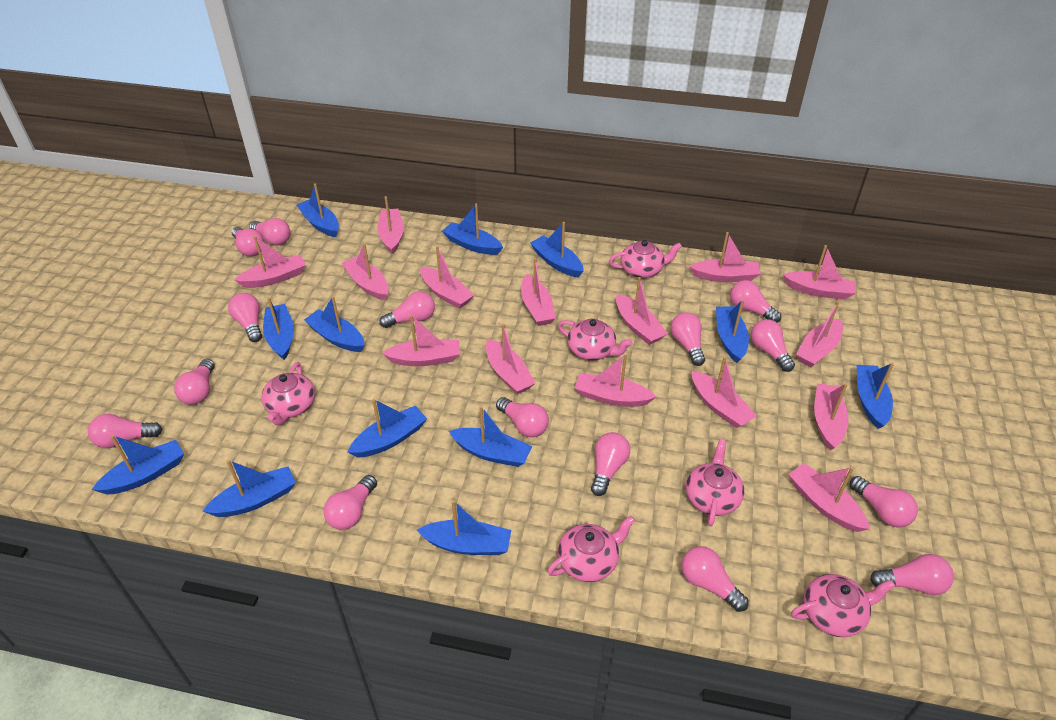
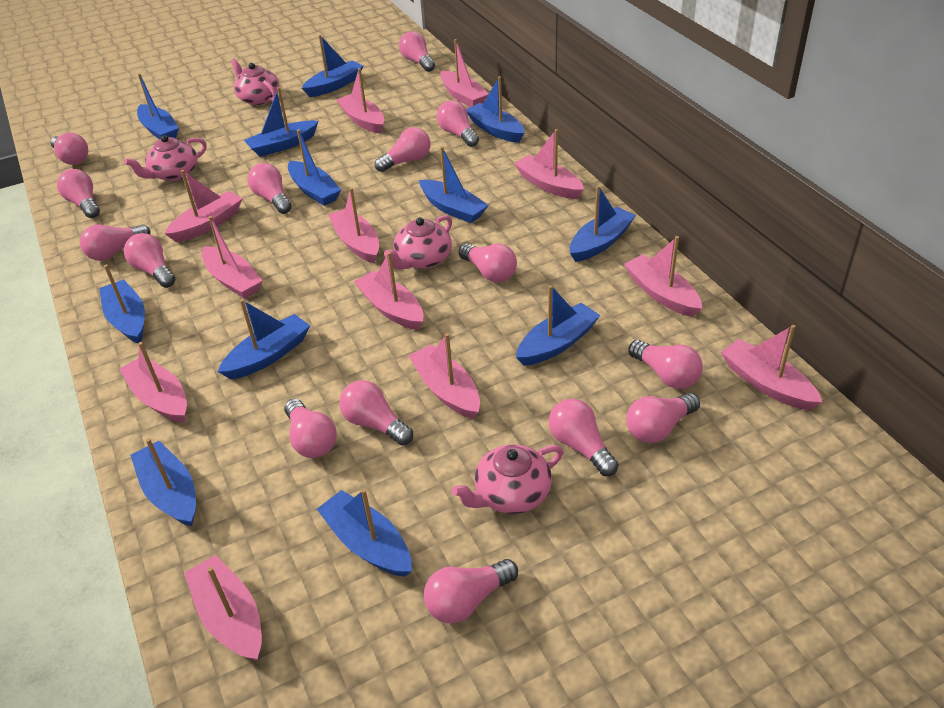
pink boat: [235,236,306,288] [342,243,389,300] [377,196,404,254] [382,315,460,366] [420,246,474,309] [486,324,536,394] [521,258,556,326] [575,354,657,407] [616,277,667,345] [689,232,761,282] [692,357,757,428] [783,245,856,300] [788,463,870,532] [796,300,843,367] [814,383,848,450] = 15 -> [119,342,187,423] [164,170,243,242] [184,555,262,661] [202,216,263,299] [328,188,379,263] [336,68,384,134] [354,252,423,330] [408,333,480,419] [440,39,489,107] [514,129,584,199] [624,236,702,317] [721,325,823,410] = 12
pink teapot: [262,362,315,426] [547,516,635,582] [558,319,633,360] [609,240,682,278] [686,439,744,526] [791,574,895,637] = 6 -> [124,135,207,181] [231,58,279,105] [384,215,452,270] [452,444,563,514] = 4

